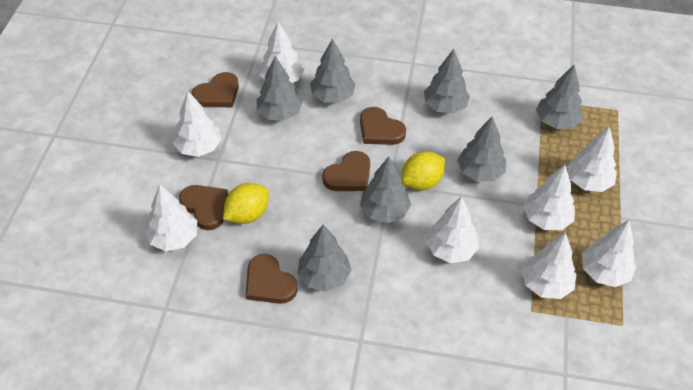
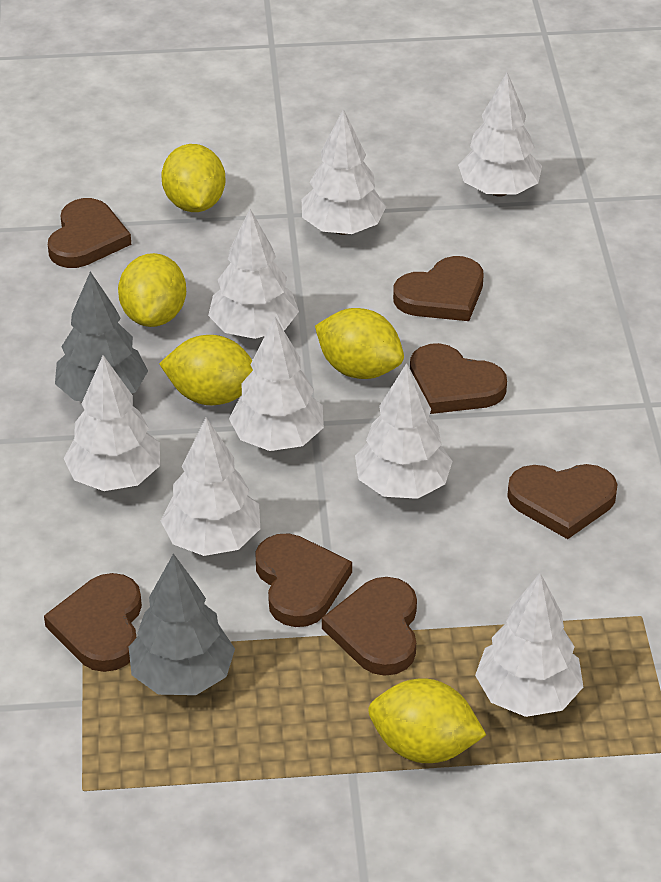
brown heart: [179,185,228,230] [192,72,239,107] [246,254,297,304] [322,151,370,191] [360,107,406,145] = 5 -> [44,573,142,672] [48,198,131,268] [255,533,352,627] [322,577,417,676] [393,256,483,321] [410,343,507,414] [507,464,618,539] = 7
grey tree: [256,56,303,121] [297,224,352,292] [310,39,356,103] [360,156,411,223] [424,49,470,113] [457,117,506,181] [536,65,583,129] = 7 -> [55,271,148,401] [129,554,235,695] = 2
yellow lemon: [223,183,269,224] [401,151,445,190] = 2 -> [118,253,186,327] [159,335,253,405] [161,144,226,212] [315,308,404,379] [368,678,486,763] = 5

